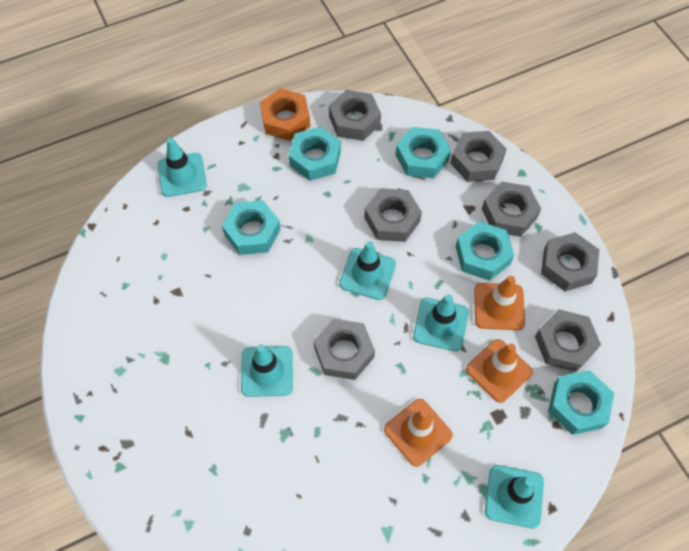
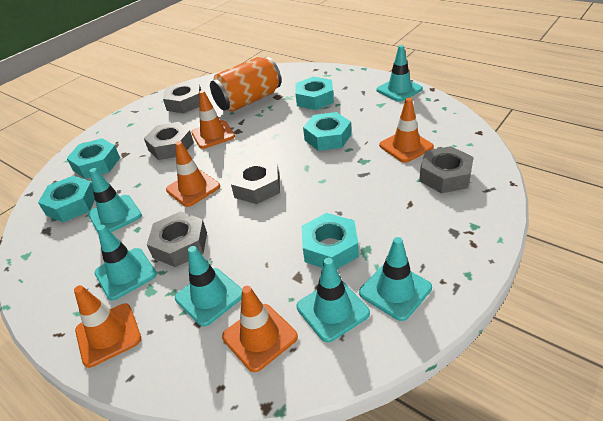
grey nut: [314,319,375,380] [329,90,381,141] [364,188,422,242] [450,131,507,182] [482,181,541,237] [535,309,601,372] [541,232,599,291] = 7 -> [144,122,194,160] [147,212,207,267] [163,82,201,113] [231,158,280,204] [419,146,474,193] = 5
orange can: none = 0 -> [210,57,281,112] = 1
orange nut: [260,88,310,141] = 1 -> none = 0
orange traffic cone: [384,399,453,467] [466,339,533,403] [474,276,525,330] = 3 -> [74,285,141,368] [166,141,220,207] [191,90,235,149] [222,286,298,372] [379,98,434,163] = 5
turquoise traffic cone: [157,138,207,197] [241,344,293,397] [339,241,396,300] [413,295,469,351] [485,465,544,528] = 5 -> [88,168,142,232] [94,225,157,301] [175,246,242,327] [296,258,370,342] [359,237,432,321] [376,45,423,102] = 6

